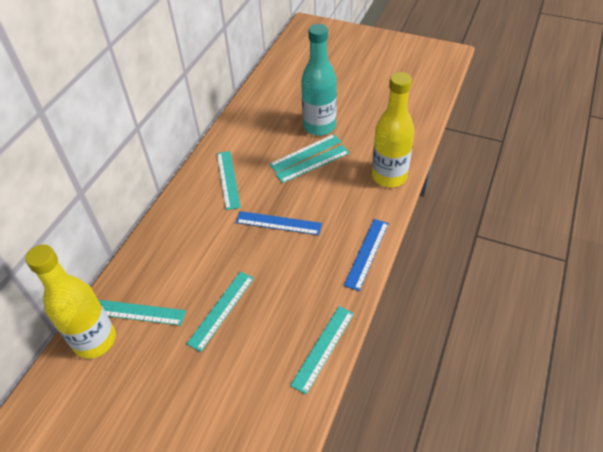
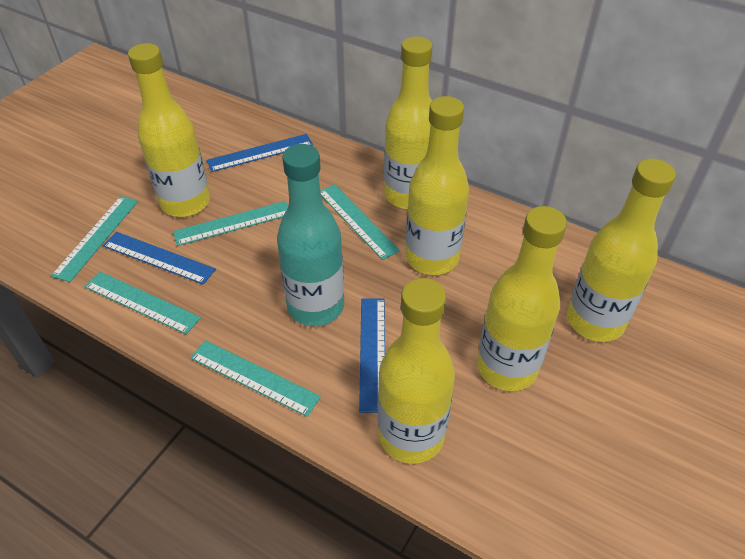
blue ruler: [236,211,322,235] [344,219,389,291] = 2 -> [103,232,216,285] [206,134,313,172] [359,298,385,413] = 3
turquoise ruler: [99,300,186,326] [187,272,254,352] [217,151,241,210] [269,134,341,173] [275,145,350,183] [290,306,354,394] = 6 -> [51,196,138,282] [85,272,201,334] [173,201,288,246] [190,340,321,417] [320,184,400,260] = 5
yellow bottle: [25,245,116,359] [372,72,414,187] = 2 -> [128,43,210,217] [378,278,455,464] [384,37,433,209] [406,96,469,275] [477,206,567,391] [567,159,676,342] = 6

